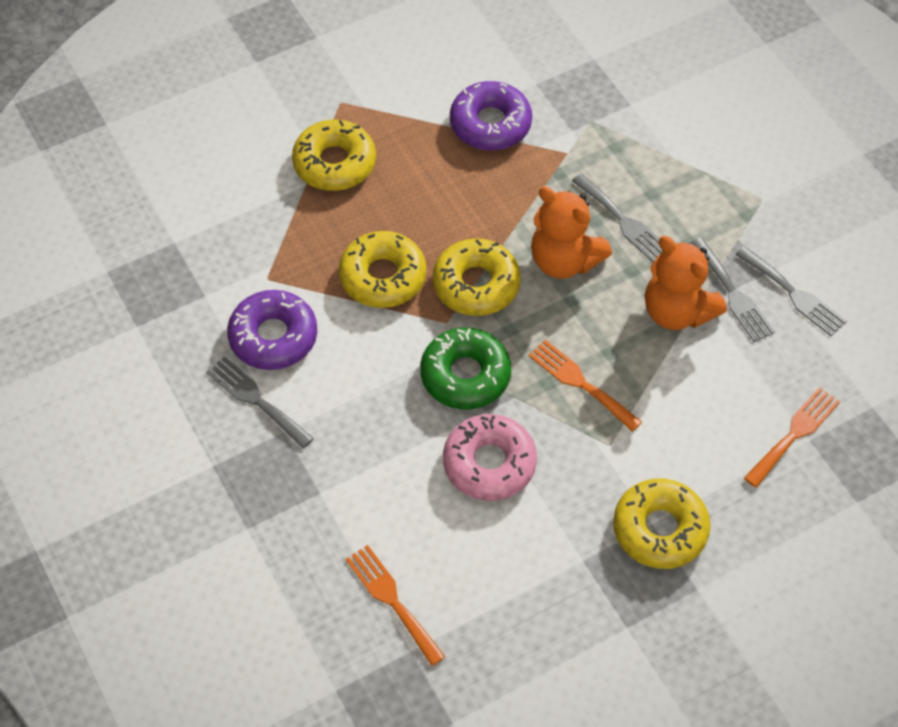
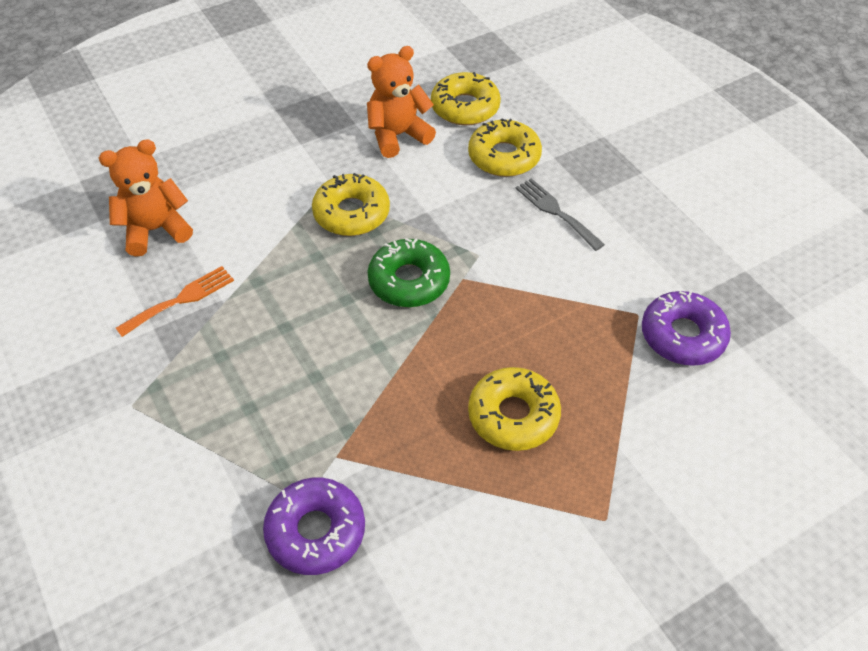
grey fork: [206,356,314,449] [572,173,663,262] [691,238,775,342] [735,246,847,336] = 4 -> [515,178,605,251] = 1
orange fork: [346,545,445,666] [528,340,642,432] [744,387,840,488] = 3 -> [116,266,234,337] = 1
pink donut: [443,414,537,501] = 1 -> none = 0

